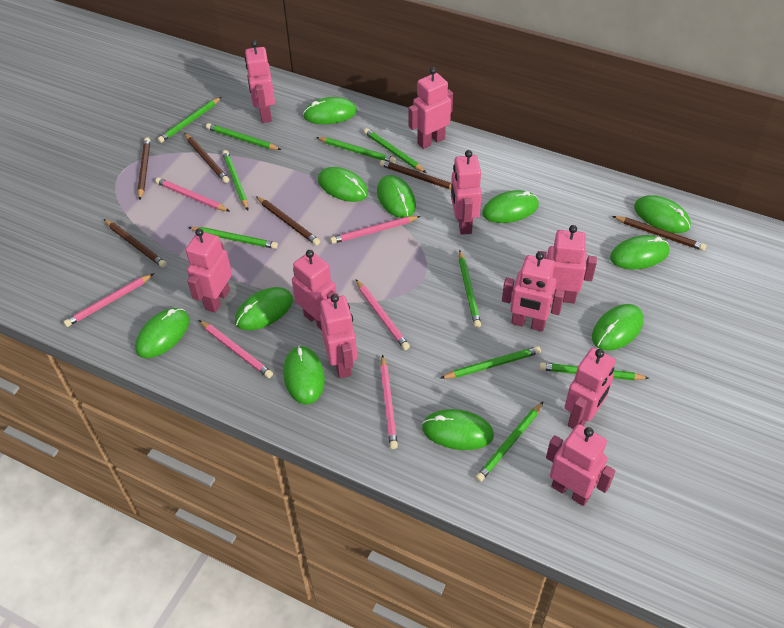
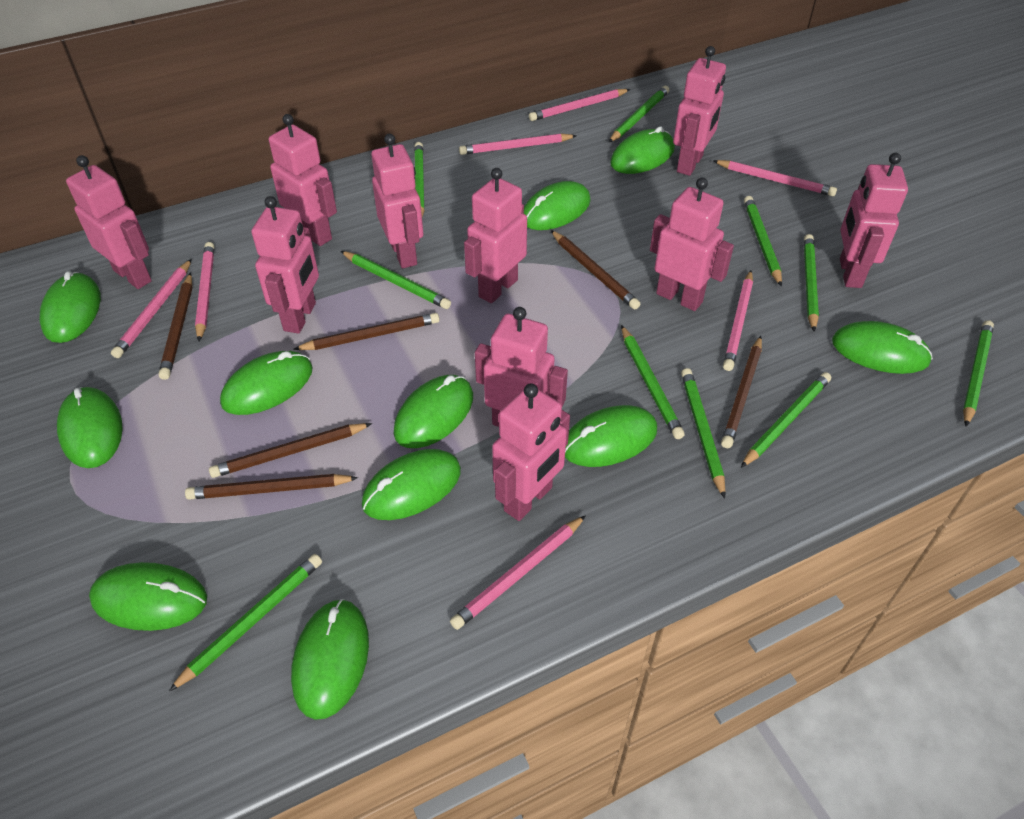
pink pencil: [64,273,154,327] [155,177,229,211] [199,320,273,378] [330,216,420,244] [356,279,410,350] [380,355,398,449] = 6 -> [111,259,192,358] [195,242,214,341] [450,515,586,630] [459,133,577,155] [529,89,630,121] [713,160,837,196] [723,270,753,371] = 7

